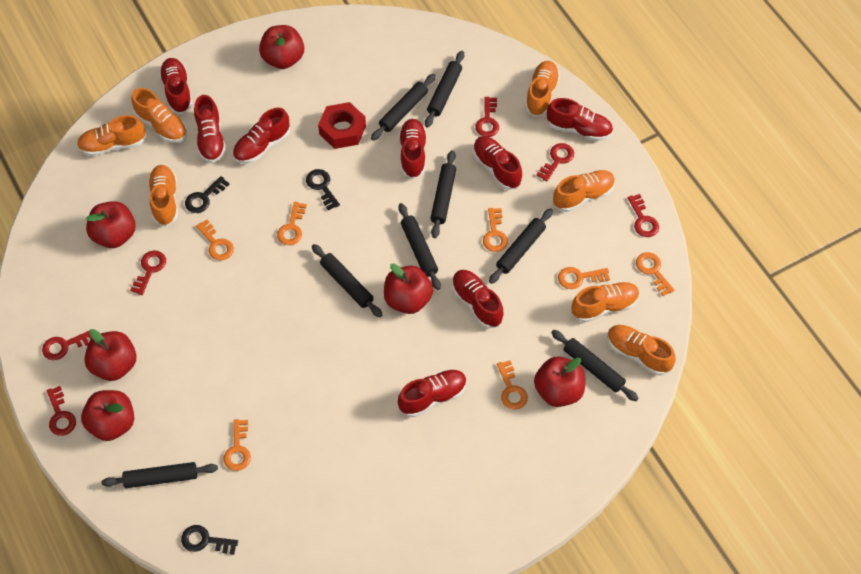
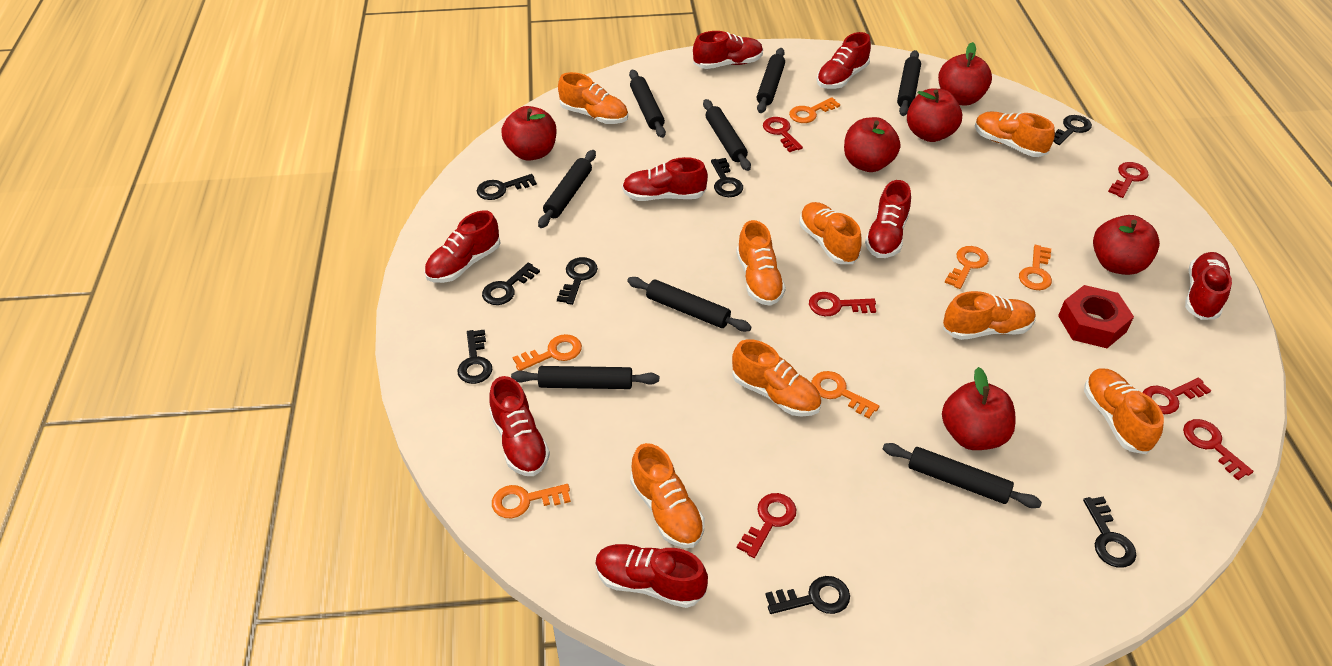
black key: [181,525,238,555] [185,176,230,213] [306,169,340,211] = 3 -> [457,329,493,384] [477,174,537,200] [482,263,540,305] [557,257,598,305] [711,158,743,197] [765,576,850,614] [1053,115,1092,145] [1083,497,1136,568] = 8
orange key: [196,219,234,260] [224,419,251,471] [277,202,307,245] [483,208,508,252] [497,360,528,410] [558,267,610,289] [636,252,675,296] = 7 -> [492,484,571,518] [513,334,582,371] [789,97,840,123] [811,371,879,419] [945,246,989,289] [1019,245,1052,290] = 6
orange shoe: [77,115,146,156] [131,88,187,143] [148,165,178,226] [525,61,560,117] [553,170,615,212] [572,282,639,323] [607,325,676,375] = 7 -> [558,72,628,124] [630,443,705,548] [732,339,821,417] [736,220,786,306] [799,202,862,264] [943,291,1036,340] [975,112,1055,157] [1084,369,1164,454] = 8

